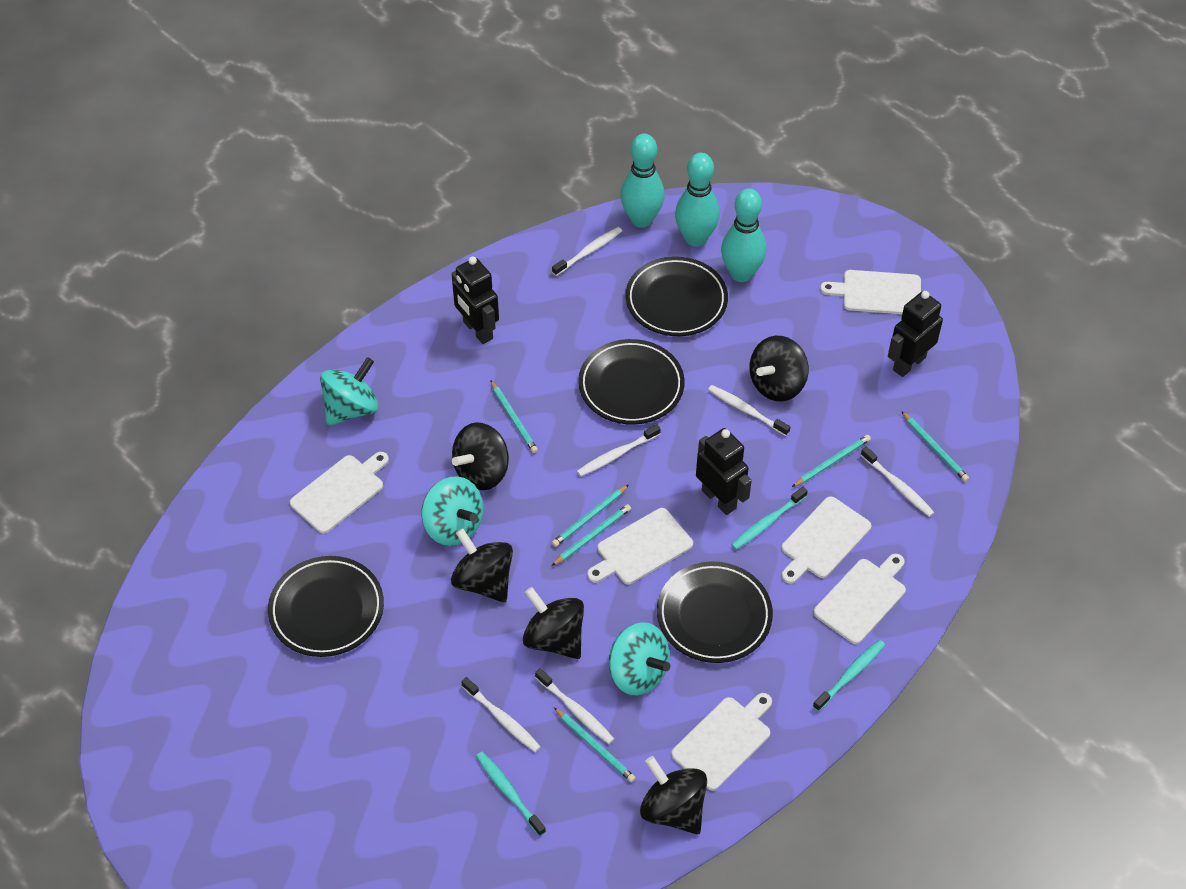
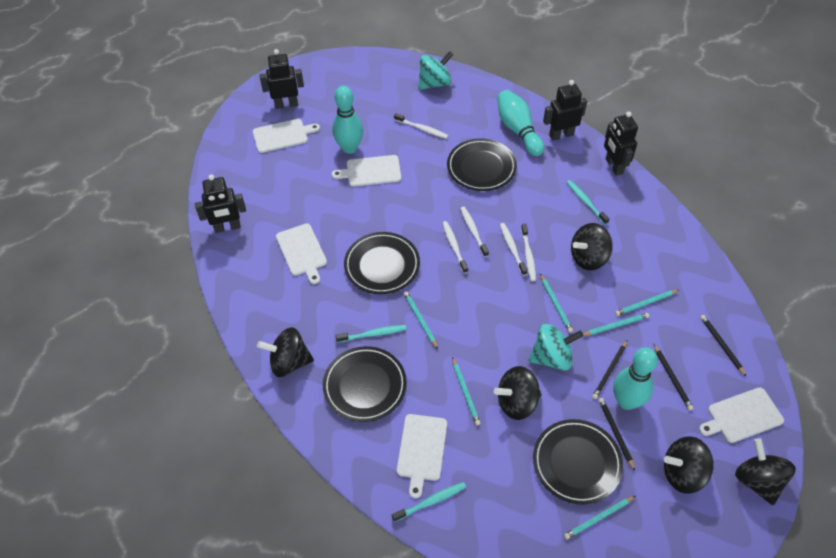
black pencil: none = 0 -> [592,341,627,399] [598,398,635,471] [654,344,693,410] [700,315,747,377] = 4
black robot: [452,256,499,344] [696,428,752,515] [888,291,943,377] = 3 -> [195,174,246,233] [260,49,304,109] [543,80,587,141] [604,112,638,176] = 4
turquoise spinning top: [320,357,379,426] [421,476,483,546] [609,622,670,695] = 3 -> [418,51,454,90] [529,324,583,371] = 2
white cutting board: [290,452,389,534] [587,508,693,584] [671,693,772,791] [781,496,871,584] [814,554,906,644] [820,270,921,314] = 6 -> [253,119,320,153] [276,223,327,284] [332,155,401,187] [397,414,447,498] [699,387,784,443] = 5
white toothbrush: [461,677,541,752] [535,668,614,744] [552,227,622,276] [577,424,661,477] [708,385,790,436] [861,447,935,517] = 6 -> [394,113,448,139] [442,221,468,274] [460,207,489,257] [500,223,527,276] [521,224,536,281] = 5

